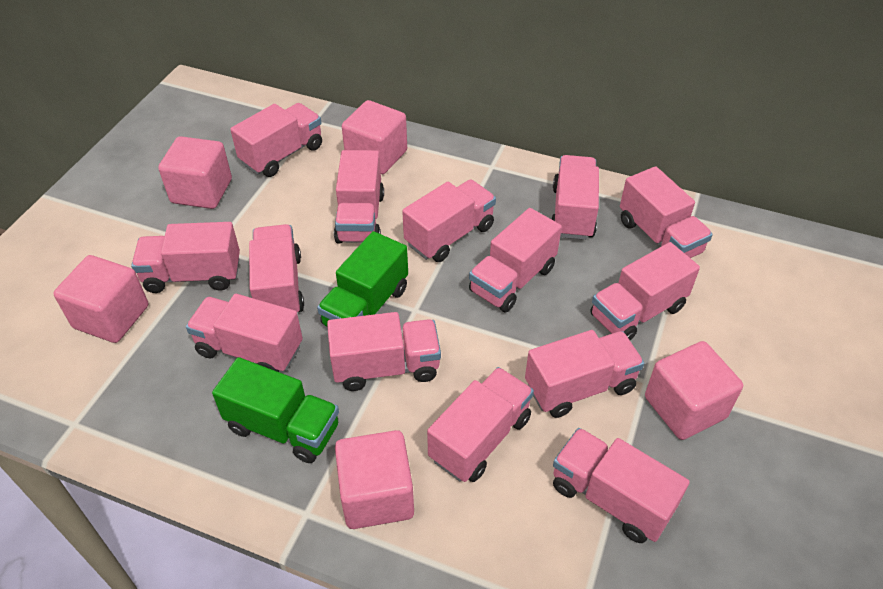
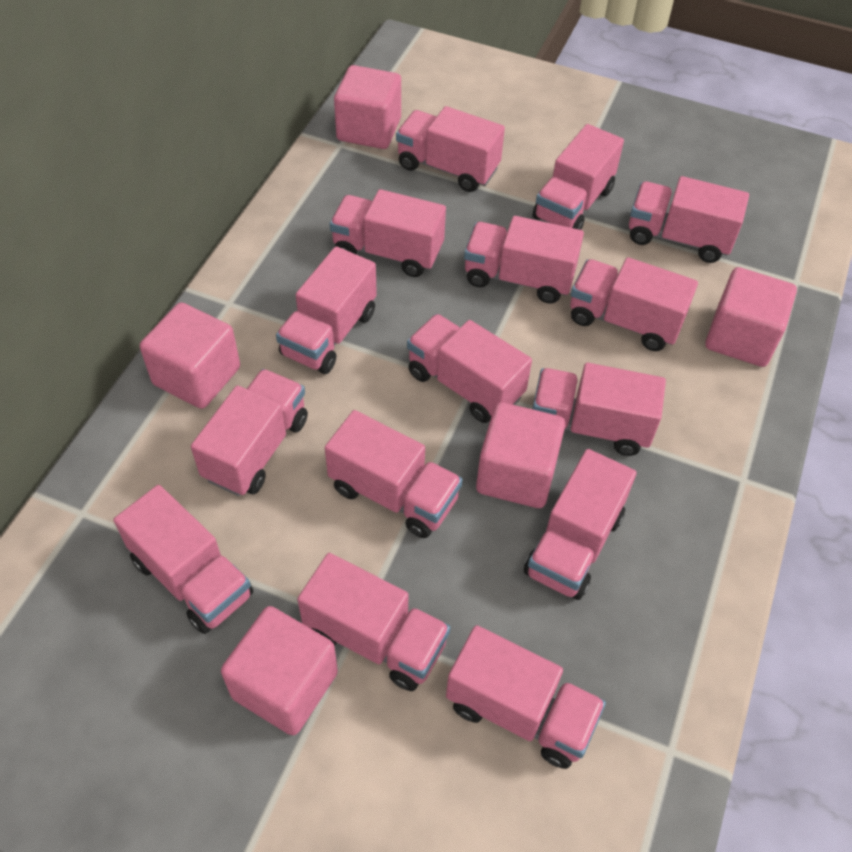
green truck: [212,357,339,463] [317,231,408,326] = 2 -> none = 0
pink truck: [131,222,240,293] [186,294,303,372] [230,103,322,177] [249,224,304,312] [327,312,441,391] [334,150,384,243] [402,179,496,262] [427,367,534,482] [469,208,562,313] [525,330,644,418] [552,155,599,240] [553,428,690,543] [590,242,700,340] [620,166,713,258] = 14 -> [113,485,253,634] [191,369,308,496] [276,246,377,374] [297,553,451,691] [325,410,463,538] [330,189,446,277] [396,106,505,192] [407,314,532,423] [446,625,606,769] [464,216,584,304] [524,449,637,600] [532,363,666,456] [533,124,624,230] [570,257,698,351] [629,176,749,263] = 15

